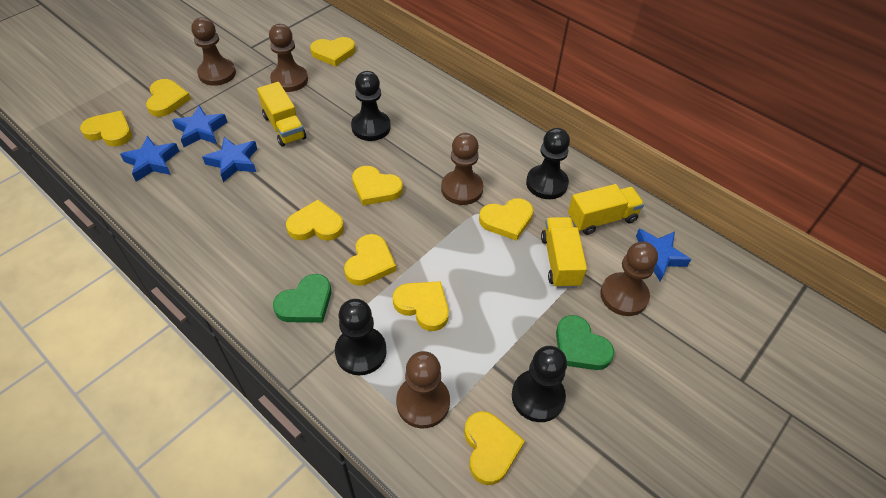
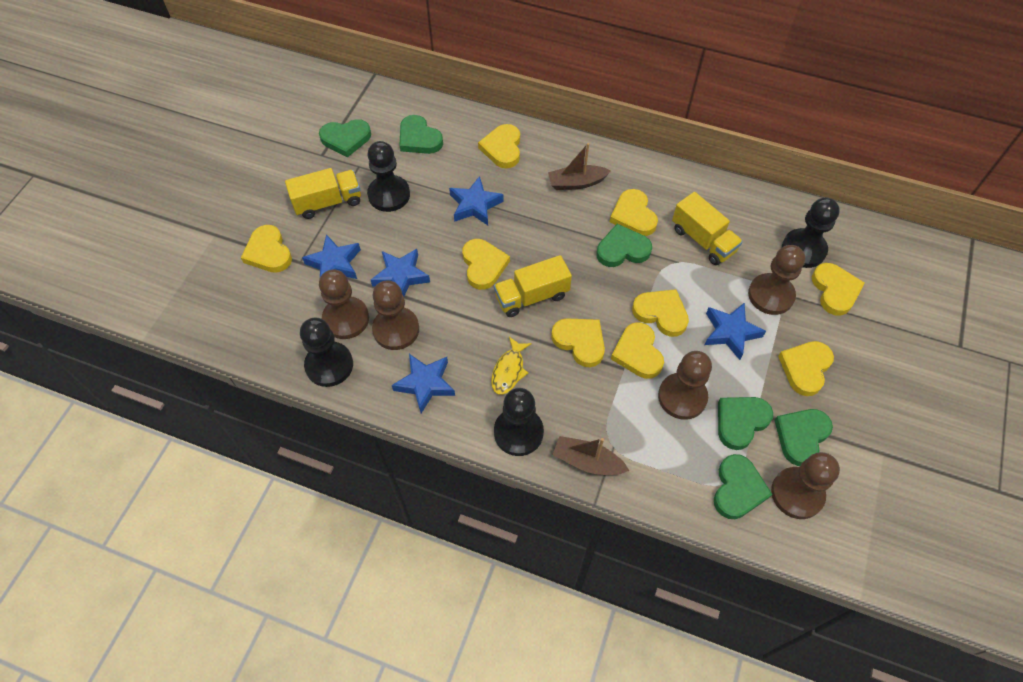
blue star: [120,136,179,182] [172,105,228,147] [202,137,257,182] [636,229,691,282] = 4 -> [302,234,361,279] [371,249,430,296] [392,354,455,413] [449,176,504,225] [705,302,766,360] = 5
brown boat: none = 0 -> [548,143,611,190] [553,436,629,475] = 2
green heart: [273,274,331,323] [556,315,615,370] = 2 -> [319,119,371,157] [400,115,443,154] [596,224,652,267] [714,454,772,519] [718,397,773,450] [774,409,833,466] = 6
yellow fish: none = 0 -> [491,337,532,395] = 1

